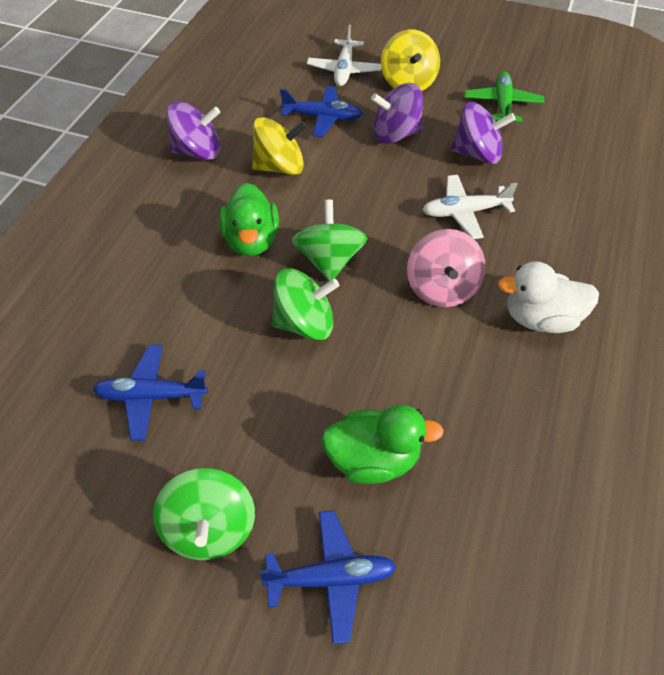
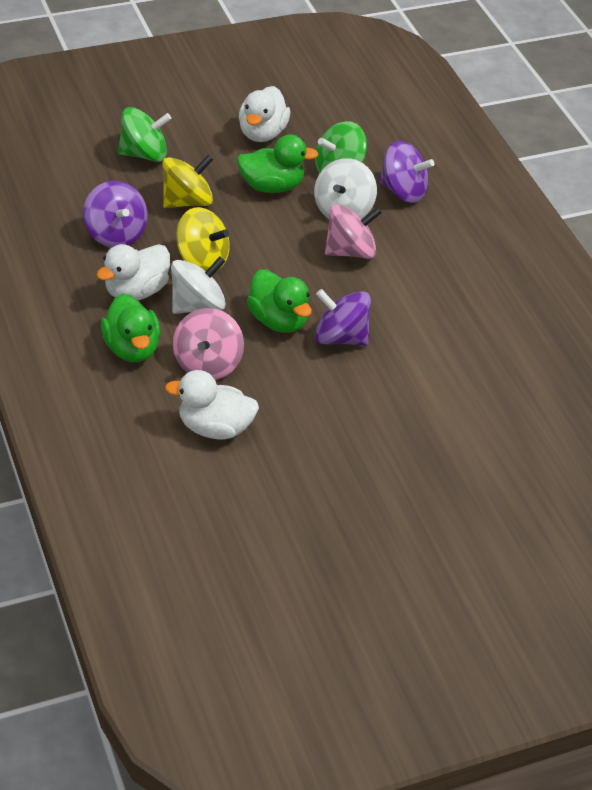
blue plane: [93,345,208,441] [259,511,396,644] [280,86,363,137] = 3 -> none = 0
green duck: [219,183,279,256] [321,404,444,484] = 2 -> [101,293,161,362] [237,134,318,193] [247,269,312,333] = 3
green plane: [465,71,544,122] = 1 -> none = 0
green spinning top: [153,468,255,560] [272,268,339,341] [291,200,368,281] = 3 -> [118,107,171,162] [315,121,367,174] = 2
pink spinning top: [407,229,486,307] = 1 -> [173,308,244,380] [325,204,382,259] = 2
white duck: [497,261,599,333] = 1 -> [96,244,170,300] [165,370,259,440] [238,86,290,142] = 3
white plane: [307,25,382,86] [422,175,517,239] = 2 -> none = 0
white spinning top: none = 0 -> [171,256,226,314] [314,158,377,219] = 2

